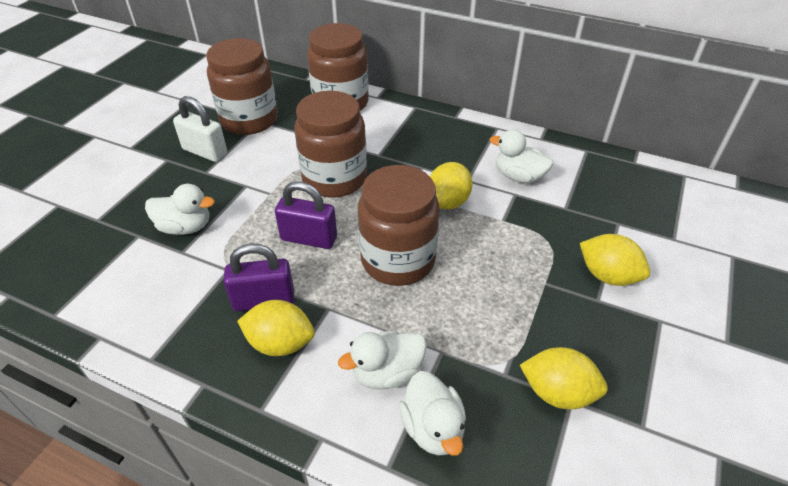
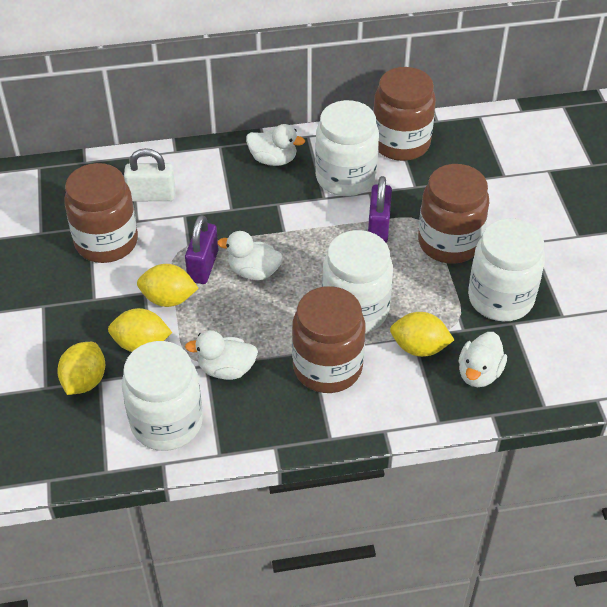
white jar: none = 0 -> [122,341,203,451] [315,100,379,196] [322,230,393,333] [468,218,545,321] = 4

